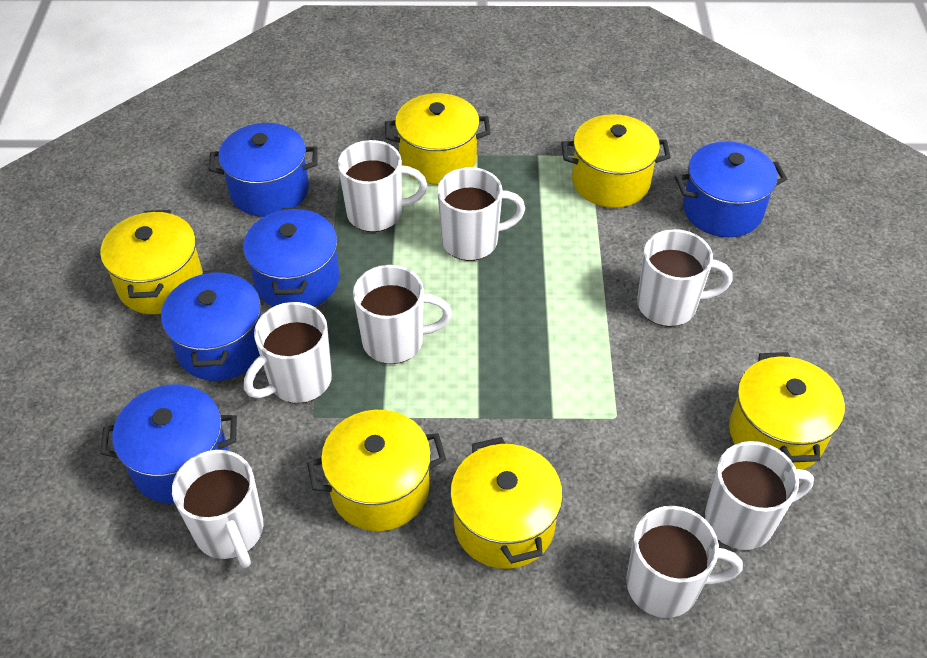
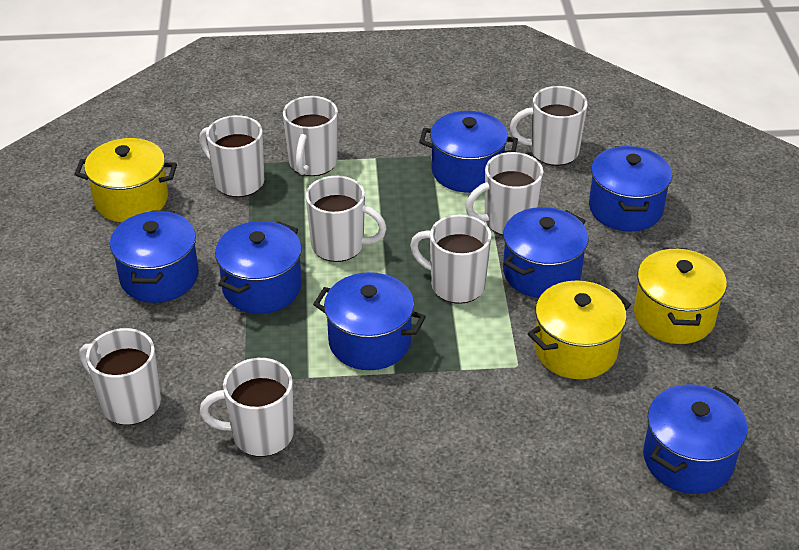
blue pot: [100,384,237,504] [161,269,261,381] [208,123,318,217] [243,207,340,307] [675,141,787,237] = 5 -> [110,210,199,303] [215,221,302,314] [313,272,426,370] [419,111,518,193] [503,207,589,298] [589,146,672,232] [643,384,748,494] = 7
yellow pot: [100,210,203,314] [307,410,446,531] [385,93,491,185] [450,437,563,569] [561,114,671,208] [729,352,845,470] = 6 -> [74,138,177,222] [528,280,631,379] [634,247,727,344] = 3

